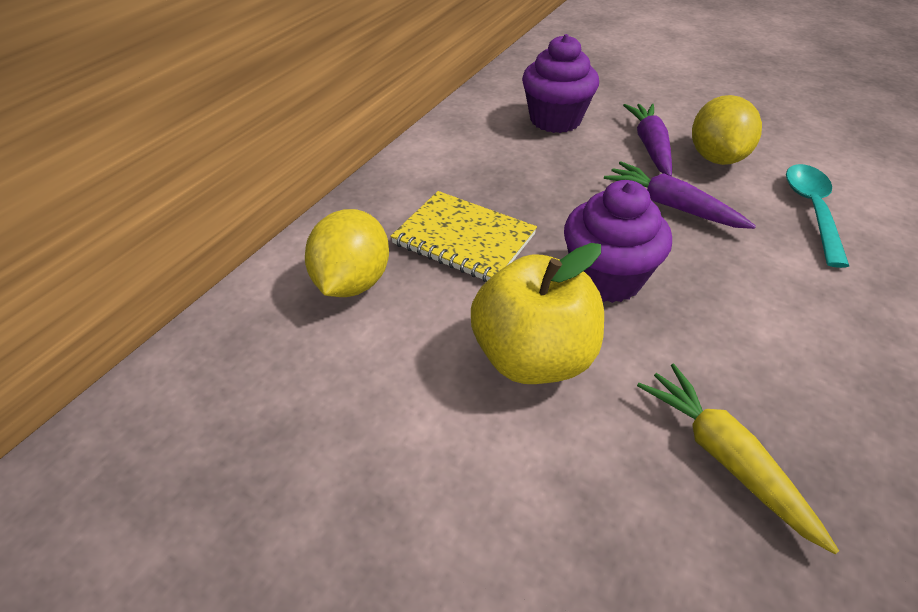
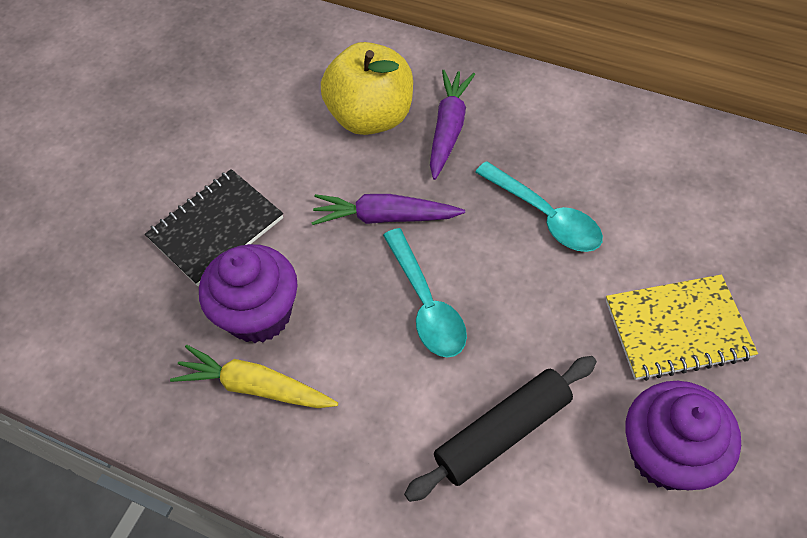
black notebook: none = 0 -> [145,169,283,286] = 1
black rolling pin: none = 0 -> [404,356,597,502] = 1
turquoise spoon: [786,164,849,268] = 1 -> [383,228,467,358] [475,161,603,252] = 2
yellow lemon: [305,209,389,297] [692,95,762,165] = 2 -> none = 0

